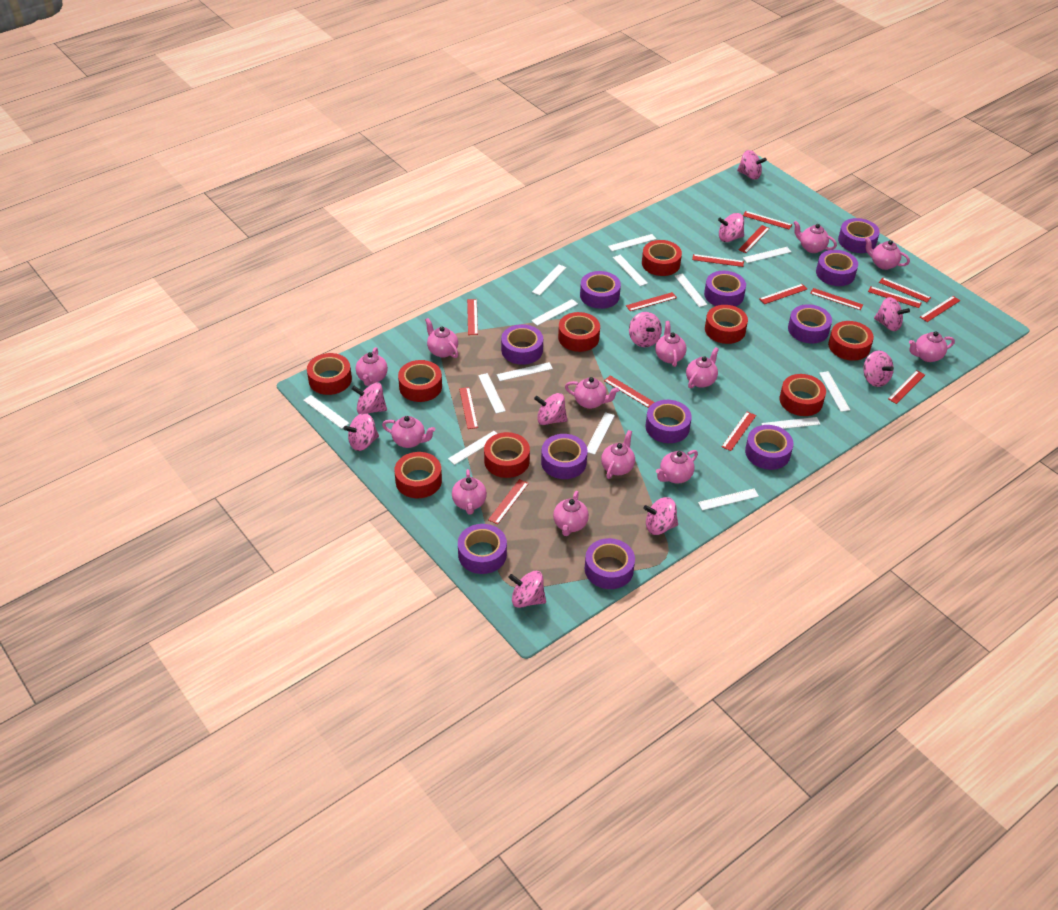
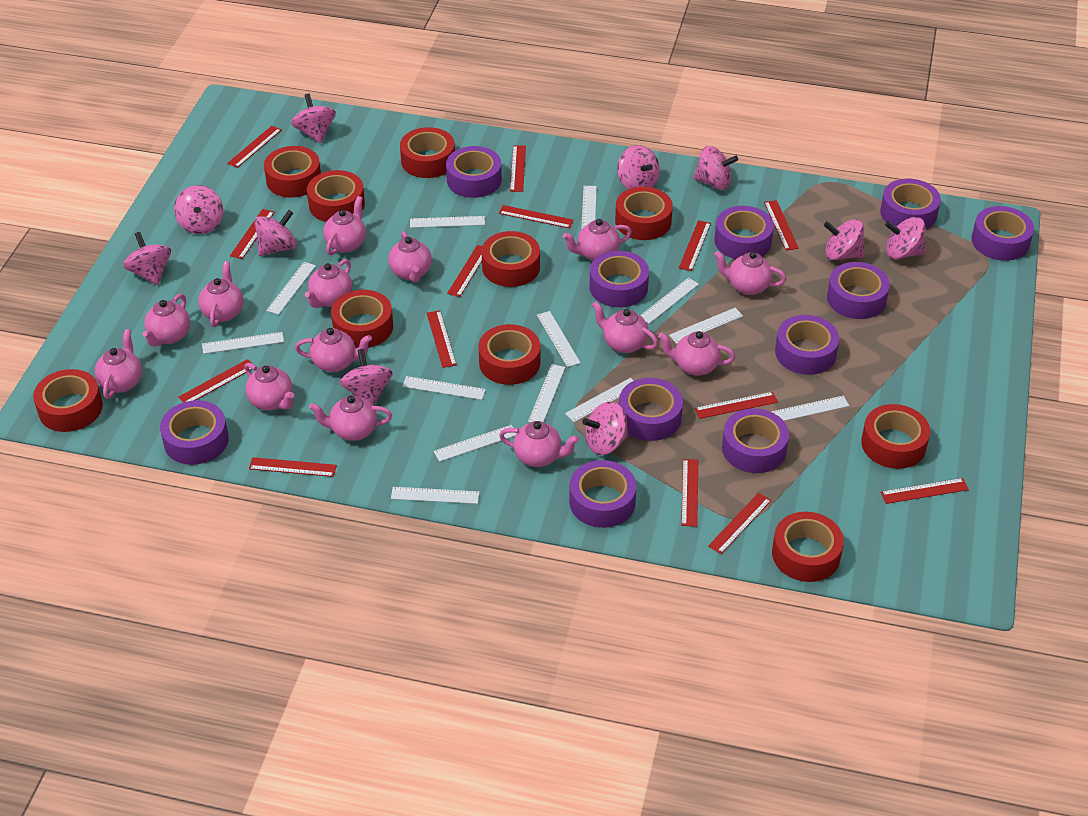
pink teapot: [356,347,388,386] [382,416,435,448] [425,318,459,358] [452,469,487,515] [553,491,589,536] [565,377,619,409] [601,430,635,479] [655,321,687,367] [656,450,698,484] [686,347,719,389] [793,221,837,253] [865,237,910,270] [909,331,955,362] = 13 -> [95,329,142,399] [142,294,190,347] [198,261,244,327] [244,363,294,410] [295,328,372,372] [305,259,352,308] [309,395,392,441] [323,196,366,255] [388,231,432,283] [499,421,579,467] [563,219,632,261] [592,301,658,353] [658,331,735,376] [714,251,786,295] = 14
red ruler: [459,387,478,429] [467,299,478,335] [488,479,529,524] [604,376,655,408] [626,292,677,311] [692,254,744,267] [722,412,756,451] [738,225,770,253] [743,211,792,230] [759,284,807,304] [810,288,863,310] [868,286,922,308] [879,278,931,302] [888,370,925,404] [920,296,960,322] = 15 -> [178,359,253,402] [227,126,282,168] [230,209,275,259] [249,457,337,477] [427,311,457,368] [447,245,482,297] [499,205,574,229] [510,145,526,192] [679,220,711,271] [681,459,698,527] [695,392,778,419] [708,493,771,554] [764,200,799,250] [881,478,969,504] = 14
red tape: [307,353,352,395] [394,452,442,498] [398,360,442,402] [484,432,530,478] [558,312,600,352] [642,240,682,276] [705,305,748,344] [780,374,826,416] [828,321,874,361] = 9 -> [33,369,103,432] [264,146,321,198] [307,170,365,222] [331,290,393,348] [400,127,455,178] [479,324,540,385] [482,231,540,287] [615,187,673,240] [772,512,844,582] [861,404,930,469] = 10
white ruler: [303,395,350,429] [448,431,497,465] [478,373,506,414] [497,362,553,381] [531,299,578,326] [532,264,567,296] [587,412,615,455] [608,234,656,251] [613,255,648,286] [675,273,708,307] [698,488,759,511] [743,247,791,263] [761,417,820,429] [819,371,850,412] = 14 -> [202,332,284,354] [266,262,316,315] [391,487,480,504] [402,376,486,400] [410,216,485,228] [434,425,516,462] [528,364,566,422] [537,311,581,367] [565,378,634,422] [581,186,597,230] [640,278,699,324] [669,308,743,344] [771,396,849,421] = 13

